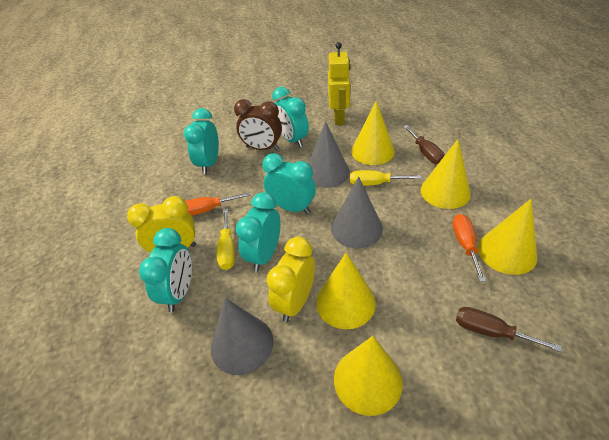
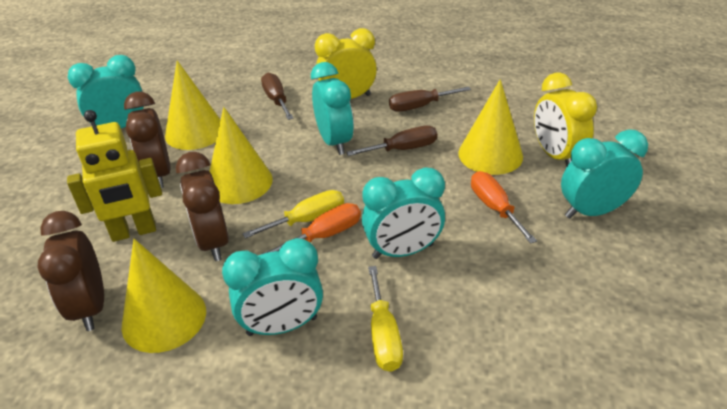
brown clock: [234,99,282,151] = 1 -> [38,211,104,331] [124,92,171,188] [176,152,229,261] = 3
brown screwdriver: [403,125,445,164] [456,307,562,352] = 2 -> [261,73,294,120] [346,126,437,156] [389,86,471,112] = 3
grey cone: [211,298,273,375] [309,121,350,188] [331,176,383,248] = 3 -> none = 0
yellow cone: [316,253,376,329] [334,336,403,416] [351,100,395,165] [421,139,471,209] [478,199,537,275] = 5 -> [122,239,206,353] [165,60,221,150] [209,107,273,204] [458,79,523,175] = 4

